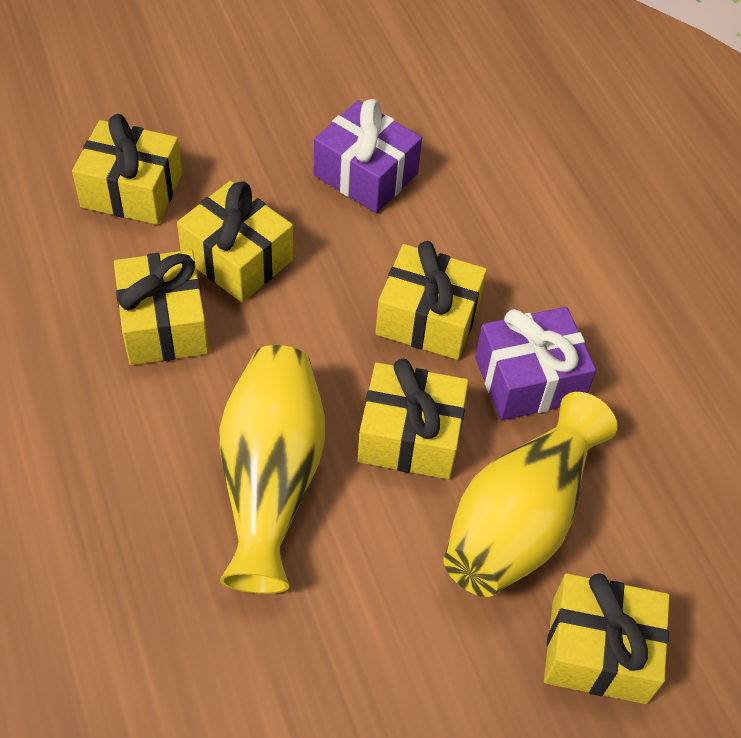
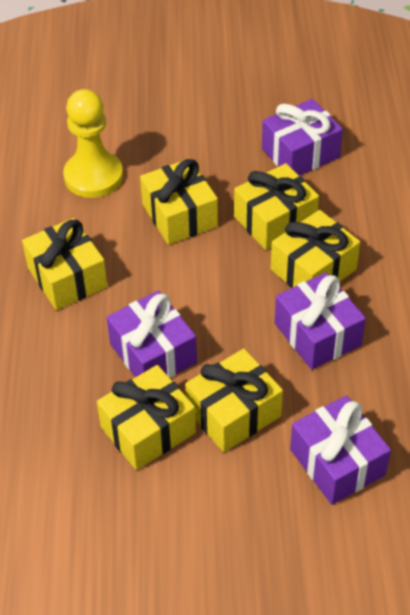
purple gift: [314,99,422,213] [475,307,596,421] = 2 -> [107,291,197,378] [262,99,343,176] [274,272,366,370] [290,395,391,505] = 4
yellow pawn: none = 0 -> [63,89,123,198] = 1
yellow vase: [219,345,325,594] [443,392,617,597] = 2 -> none = 0

